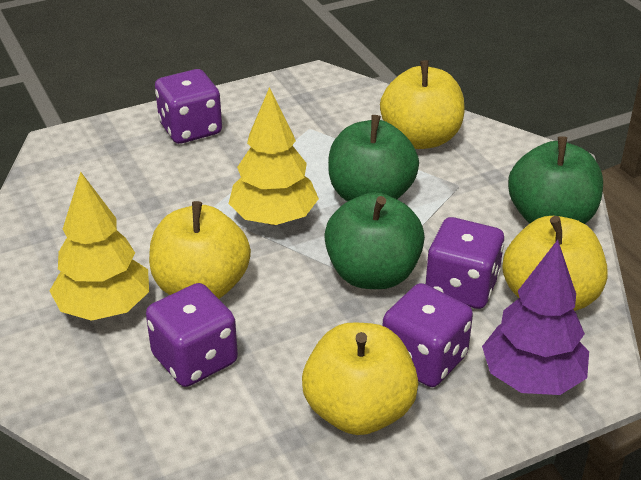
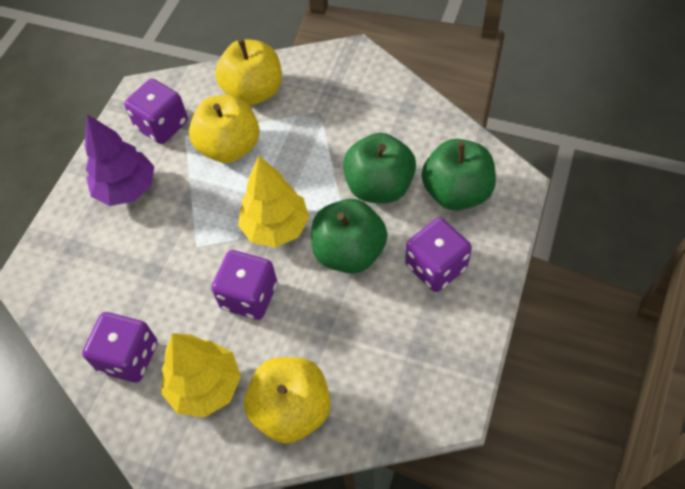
yellow apple: [149,201,251,299] [302,323,418,435] [380,60,464,149] [502,216,608,311] = 4 -> [189,95,259,163] [215,39,282,105] [244,357,331,444] = 3

